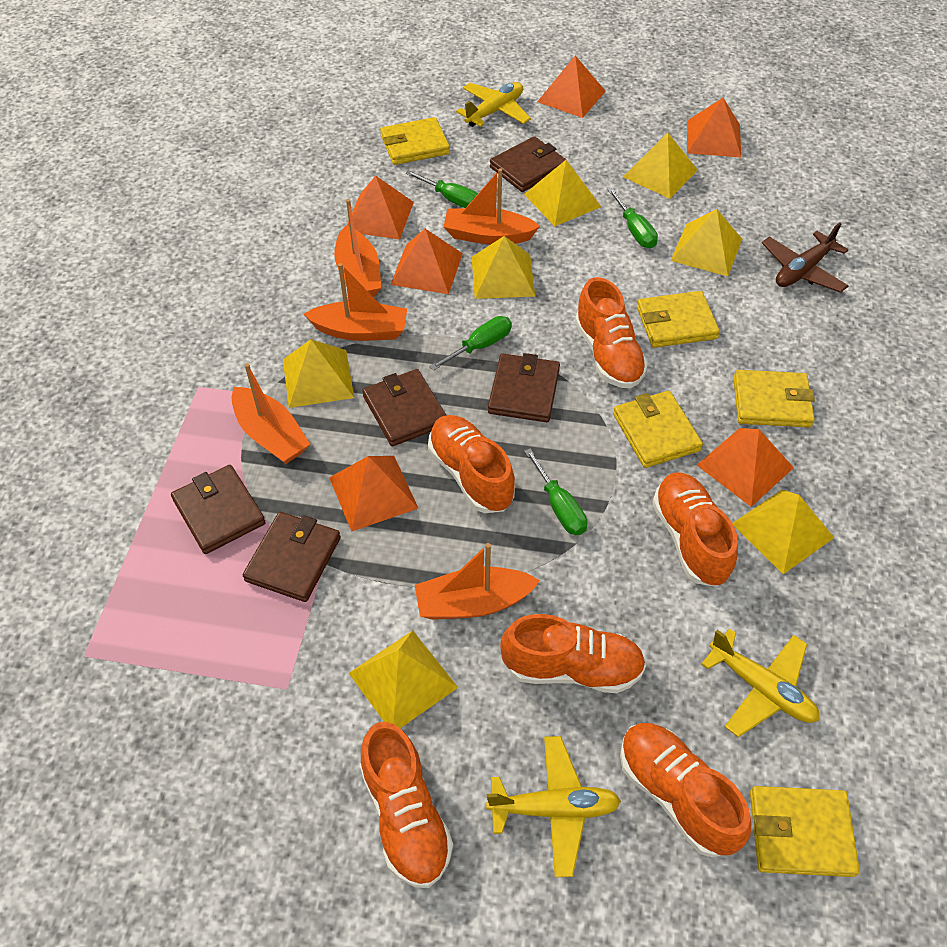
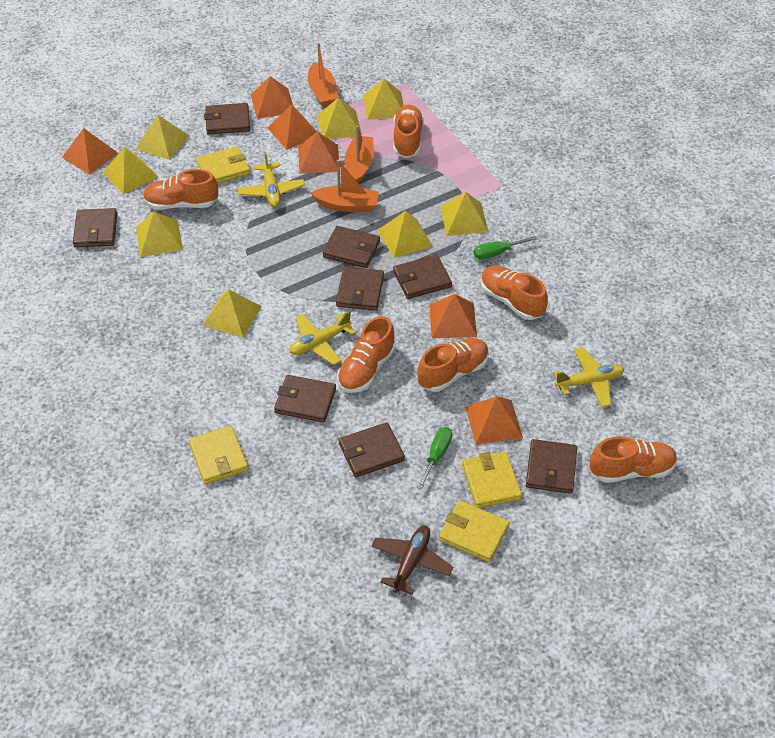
brown wallet: [171,465,266,554] [243,512,341,602] [362,369,446,446] [488,353,560,422] [490,136,566,192] = 5 -> [73,208,117,247] [204,103,250,135] [274,375,336,423] [323,226,380,268] [336,267,384,311] [339,423,405,477] [393,255,452,299] [526,439,577,494] = 8
green screwdriver: [405,170,478,208] [429,316,512,371] [524,448,587,535] [607,188,658,248] = 4 -> [417,427,452,489] [474,236,537,260] = 2
orange boat: [231,363,310,464] [304,263,407,341] [334,199,381,297] [415,543,540,620] [444,168,540,245] = 5 -> [308,43,338,107] [311,160,379,212] [344,125,374,183] = 3
yellow pyramid: [283,339,354,408] [349,630,458,728] [472,236,535,299] [524,160,601,226] [623,133,698,199] [670,209,742,276] [732,489,834,574] = 7 -> [102,147,158,194] [136,115,190,160] [136,212,183,257] [202,289,261,338] [318,98,362,139] [363,78,404,120] [378,211,433,258] [440,192,488,236] = 8
yellow wallet: [380,117,450,165] [613,391,703,468] [637,291,720,348] [733,370,815,427] [750,786,860,877] = 5 -> [189,426,248,484] [196,146,250,184] [439,500,510,562] [462,451,522,508] = 4

